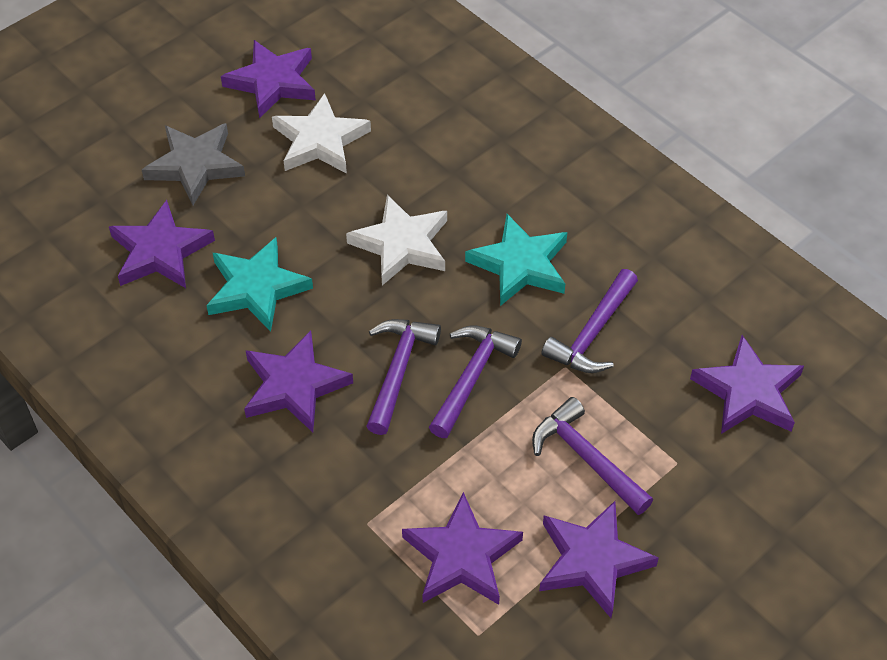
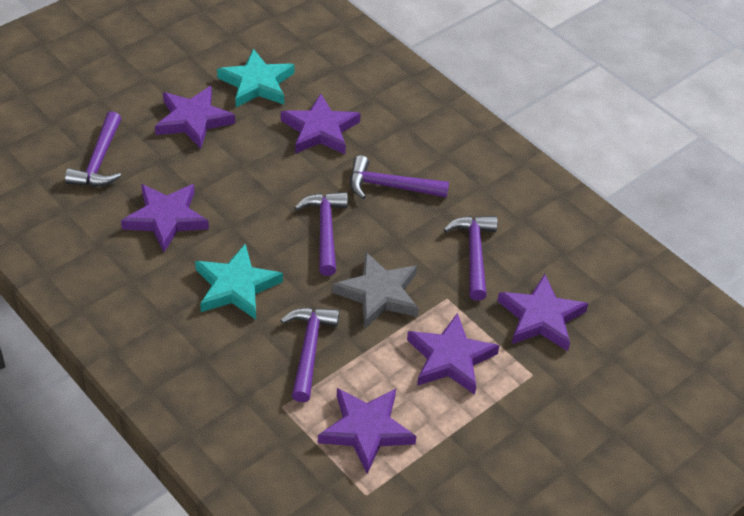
purple hammer: [366,319,441,435] [429,326,522,438] [532,397,653,515] [541,269,638,373] = 4 -> [65,111,121,187] [280,308,340,402] [295,192,348,276] [350,155,449,199] [444,216,497,301] = 5
white star: [272,93,371,174] [346,195,447,285] = 2 -> none = 0

